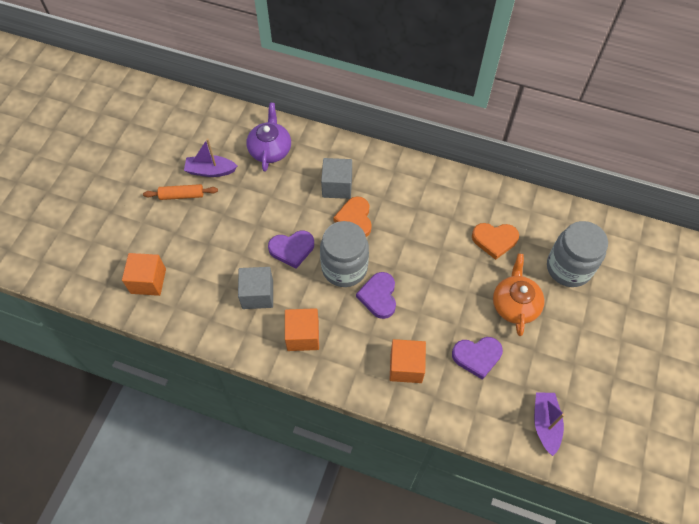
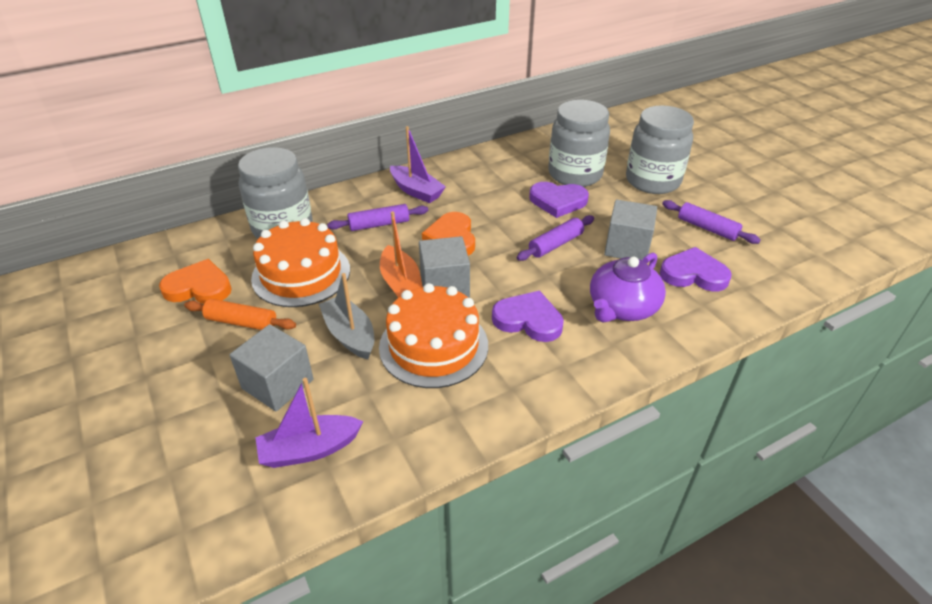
grey boat: none = 0 -> [319,273,374,359] = 1
grey cube: [238,267,273,309] [321,158,352,199] = 2 -> [229,324,314,411] [419,236,470,298] [604,200,657,261] = 3
grey jar: [320,221,369,287] [547,221,608,287] = 2 -> [238,147,312,239] [548,100,610,187] [626,105,694,194] = 3
orange boat: none = 0 -> [380,211,422,298] = 1
orange cake: none = 0 -> [251,218,350,307] [379,283,488,388] = 2
orange cube: [122,253,166,296] [285,308,319,351] [389,339,426,383] = 3 -> none = 0
orange teapot: [493,254,545,336] = 1 -> none = 0
purple rolling pin: none = 0 -> [327,204,428,231] [517,215,594,261] [662,200,761,244] = 3

